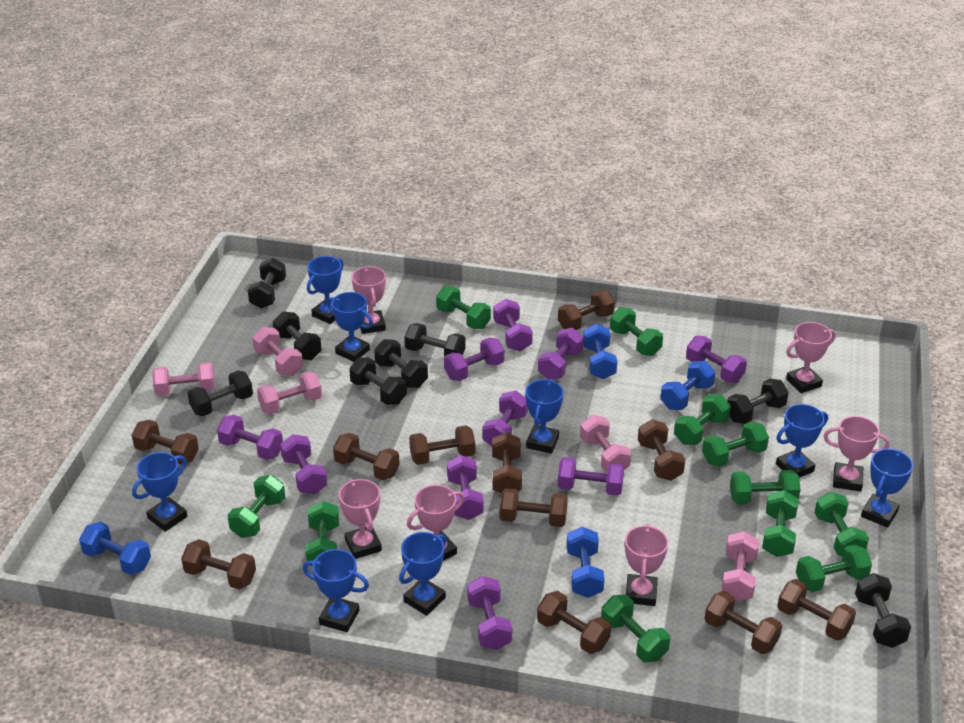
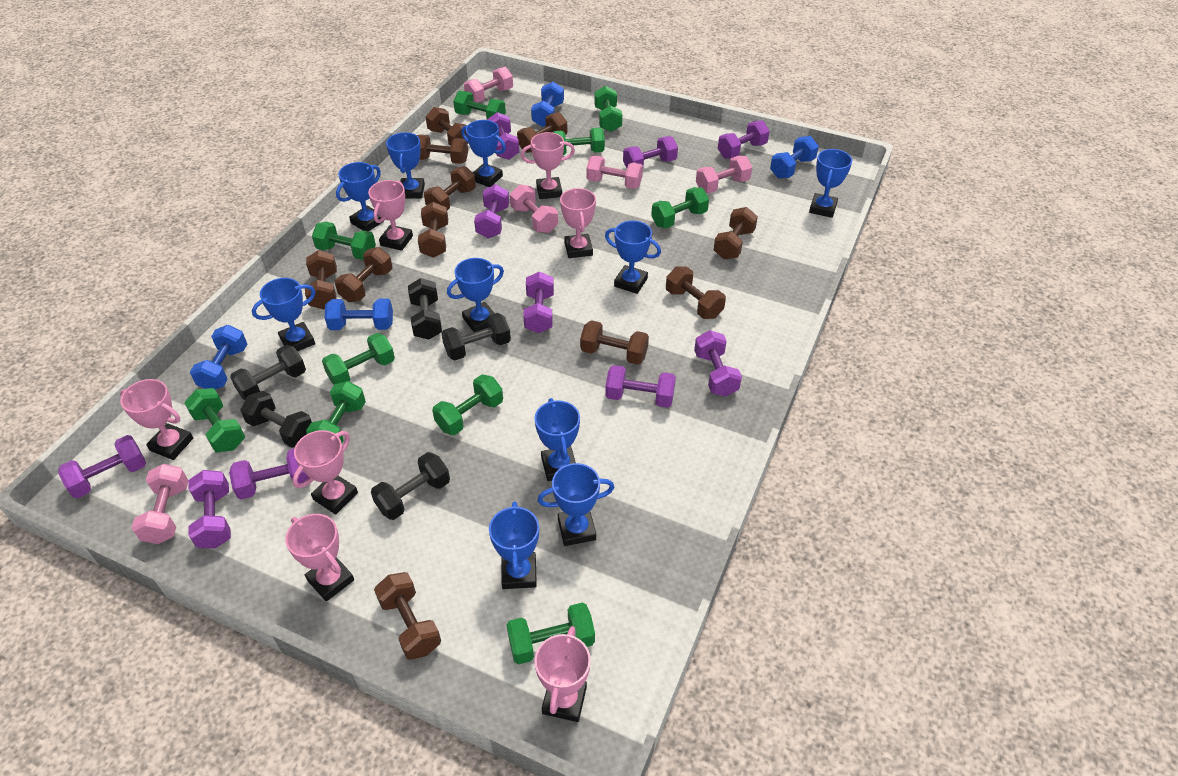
black dumbbell: [188,371,253,416] [248,258,286,309] [273,311,322,360] [349,357,407,405] [374,339,428,388] [405,323,466,357] [727,379,789,424] [855,573,911,648] = 8 -> [230,345,306,400] [240,391,312,448] [371,452,450,520] [408,278,442,340] [441,313,511,360] = 5
blue trophy: [132,452,188,532] [303,549,369,632] [307,256,344,324] [327,292,373,362] [399,532,446,616] [525,379,564,454] [776,404,828,478] [861,449,913,528] = 8 -> [252,278,316,352] [336,162,384,231] [386,132,425,198] [447,258,504,332] [461,120,506,187] [489,502,539,589] [535,398,580,481] [538,463,615,546] [605,220,661,294] [809,149,852,218] = 10
green dumbbell: [227,475,285,538] [305,501,339,566] [436,286,491,329] [601,595,670,663] [610,307,663,356] [674,394,731,445] [702,422,769,467] [730,470,801,504] [763,490,798,557] [796,544,872,592] [814,492,869,557] = 11 -> [184,388,245,452] [306,381,366,443] [312,222,376,260] [322,333,395,384] [432,374,503,435] [453,91,506,119] [507,603,595,664] [552,128,605,155] [594,86,622,132] [651,187,709,228] = 10
pink trophy: [339,479,382,559] [351,266,386,334] [407,485,464,561] [625,524,668,606] [786,322,836,393] [824,416,890,492] = 6 -> [120,379,193,460] [285,514,354,601] [292,430,358,514] [368,180,413,251] [521,132,575,199] [534,626,591,722] [560,188,596,258] = 7

